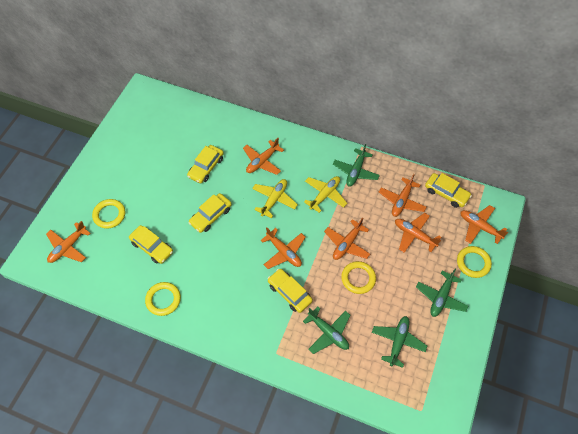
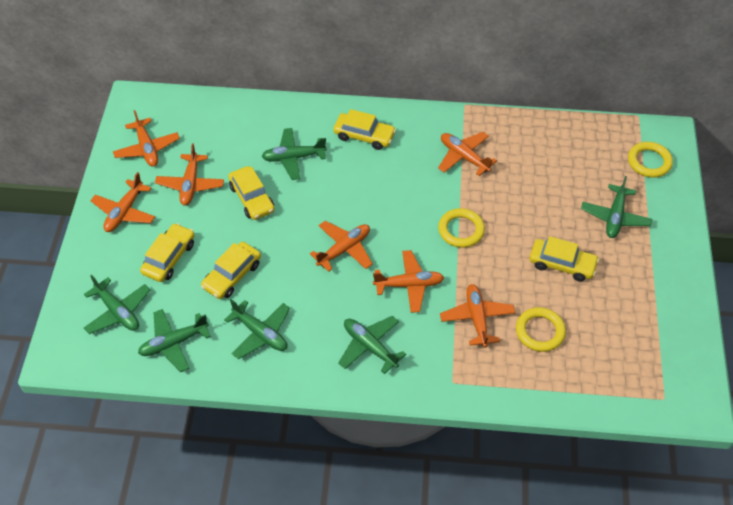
green plane: [303,307,351,354] [333,144,380,187] [372,316,427,368] [416,269,468,317] = 4 -> [84,275,150,334] [138,309,211,372] [224,299,290,359] [261,128,327,180] [338,316,406,374] [581,176,652,238] = 6
yellow plane: [252,179,298,218] [304,176,347,213] = 2 -> none = 0
yellow ring: [92,199,125,228] [145,282,181,316] [341,261,376,294] [457,246,492,278] = 4 -> [438,208,485,248] [516,307,566,352] [628,142,673,178] = 3

